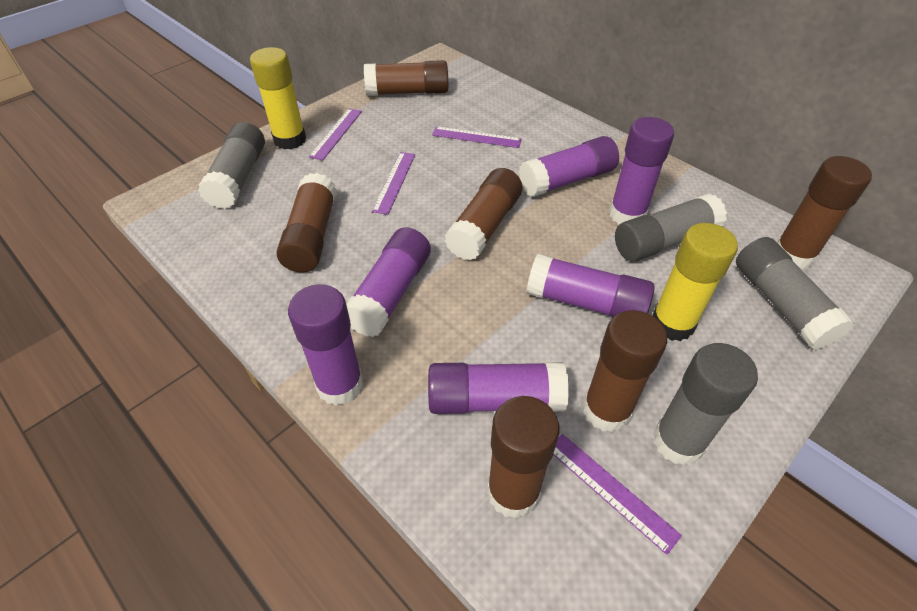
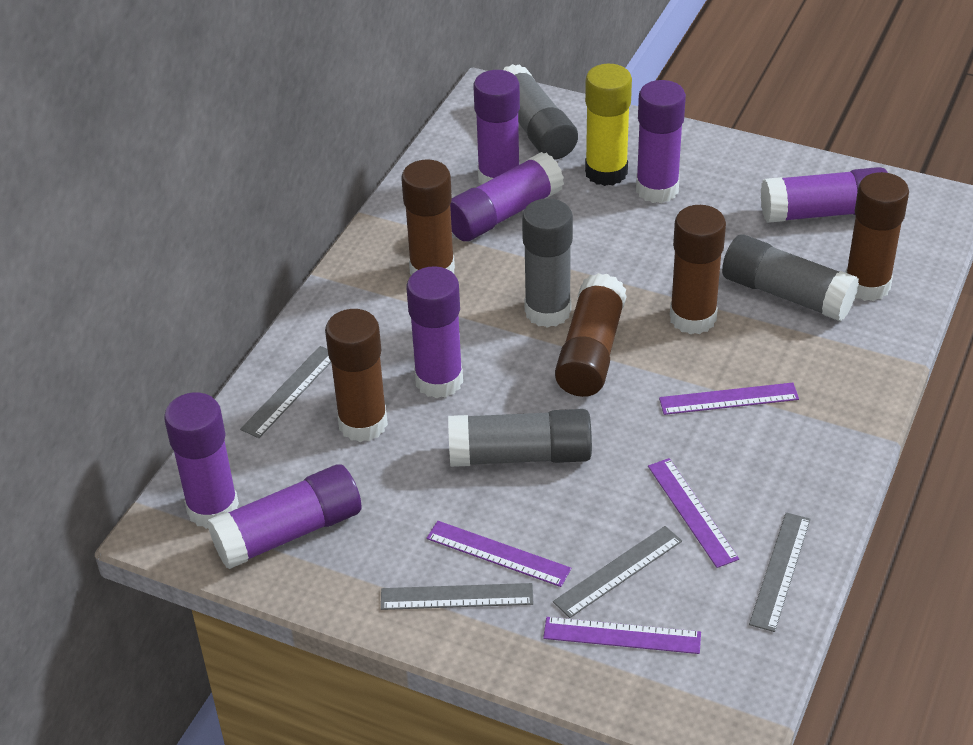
brown glue stick: [277,173,337,273] [364,60,448,96] [445,168,522,261] [487,396,559,519] [583,310,667,432] [777,156,872,269] = 6 -> [325,309,388,442] [401,160,455,275] [555,273,627,397] [670,205,726,334] [845,172,909,301] = 5
grey ruler: none = 0 -> [240,346,331,438] [381,583,534,610] [553,526,682,618] [749,512,810,632] = 4
purple glue stick: [288,284,363,406] [346,227,431,337] [428,362,569,414] [519,136,619,197] [526,254,655,318] [609,117,674,224] = 6 -> [164,393,239,529] [207,464,362,569] [407,266,463,398] [450,152,564,241] [473,70,520,184] [636,80,686,203] [761,167,888,223] = 7
yellow glue stick: [250,47,306,150] [652,223,738,341] = 2 -> [585,64,632,186] = 1

